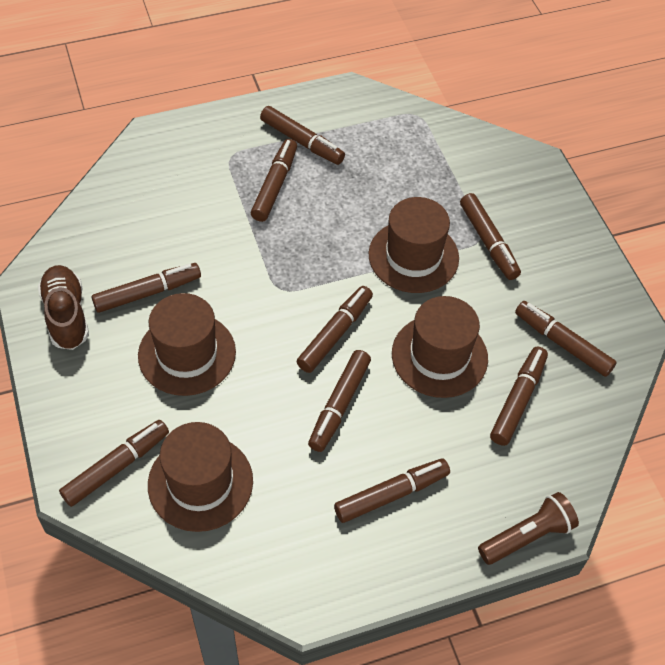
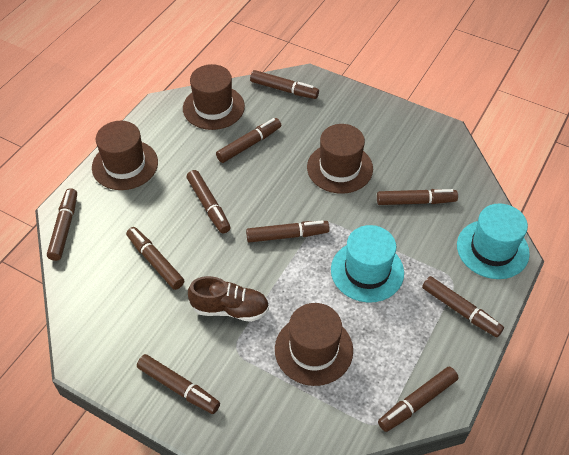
brown flashlight: [478,492,579,565] = 1 -> none = 0
turquoise hat: none = 0 -> [331,225,404,303] [457,203,530,279] = 2

